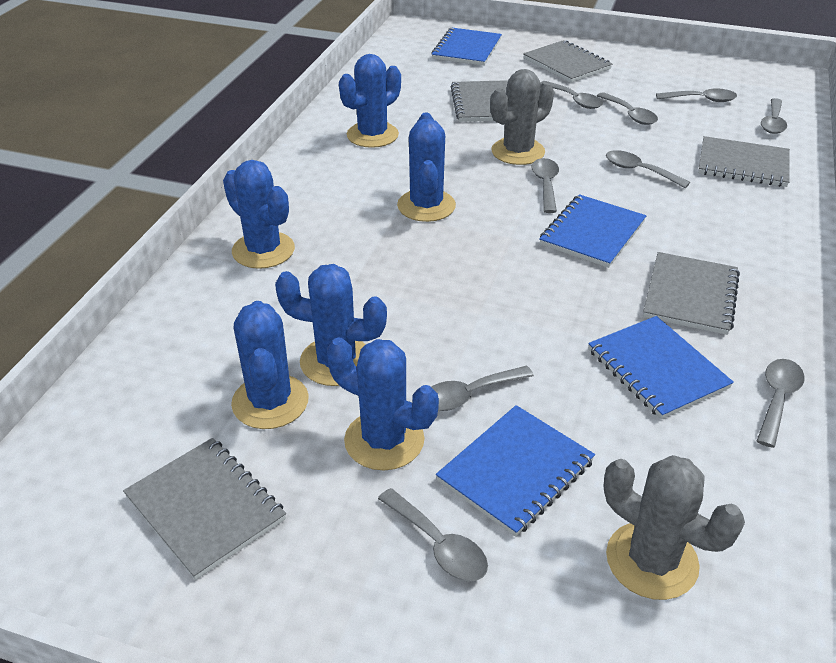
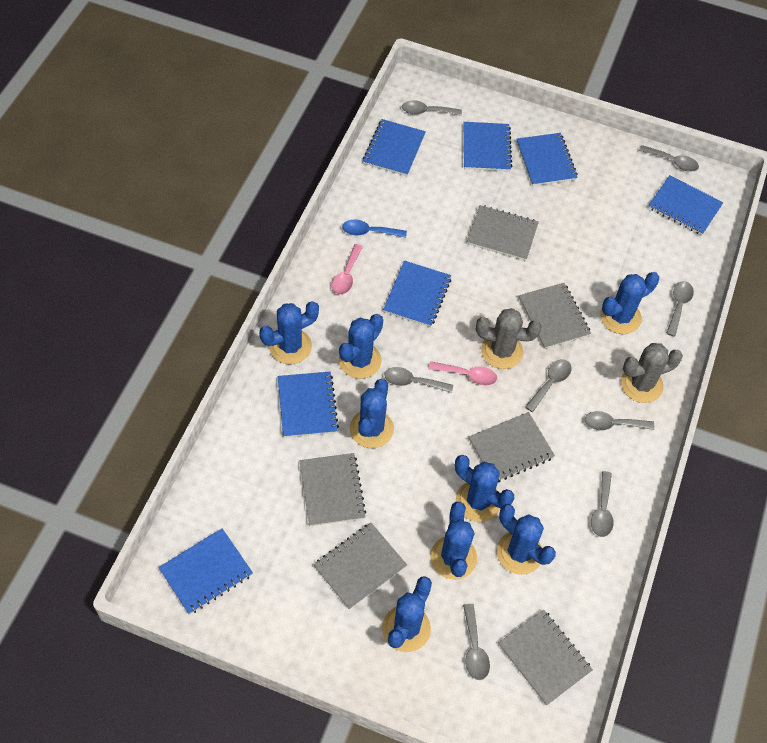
blue cactus: [223,160,295,269] [231,301,309,429] [275,264,387,386] [327,337,439,470] [339,54,401,148] [397,113,456,222] = 6 -> [259,301,319,364] [339,314,383,379] [349,379,394,448] [382,576,432,652] [430,502,477,580] [455,455,514,522] [497,504,556,575] [600,272,659,334] = 8
blue notebook: [431,28,502,66] [436,405,595,537] [539,194,646,268] [588,316,734,419] = 4 -> [158,528,253,615] [277,372,339,438] [363,119,426,176] [383,261,451,327] [464,122,512,171] [517,133,578,186] [648,175,723,235] = 7
blue spoon: none = 0 -> [342,220,407,238] = 1
grey notebook: [123,438,286,580] [450,80,508,122] [523,40,612,83] [643,252,740,335] [698,136,790,187] = 5 -> [299,453,366,526] [314,523,407,610] [467,205,539,261] [469,412,555,482] [498,610,593,706] [519,283,591,349] = 6
grey spoon: [378,488,488,582] [431,365,534,411] [531,158,559,213] [540,81,603,109] [597,92,658,125] [606,150,690,188] [656,89,737,102] [757,359,805,448] [761,98,787,134] = 9 -> [384,367,453,393] [402,100,462,116] [463,604,490,680] [525,359,572,412] [585,411,654,430] [591,471,614,537] [639,145,699,172] [666,281,694,336] = 8
pink spoon: none = 0 -> [332,244,363,295] [428,361,497,386] = 2

